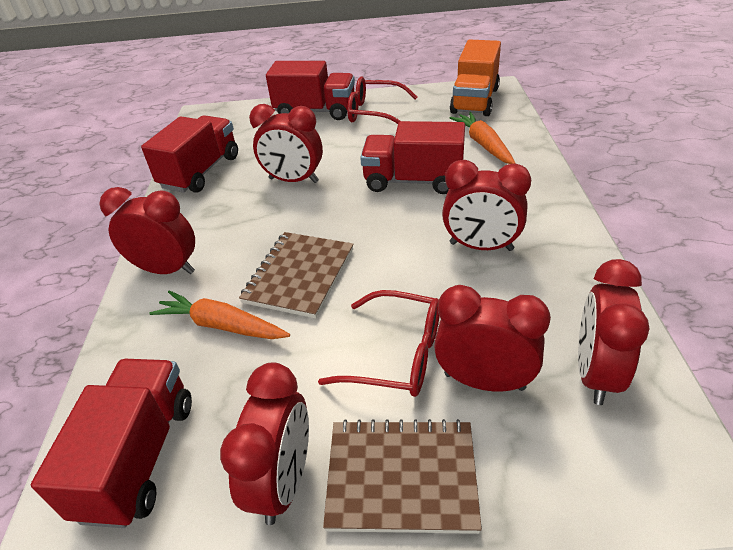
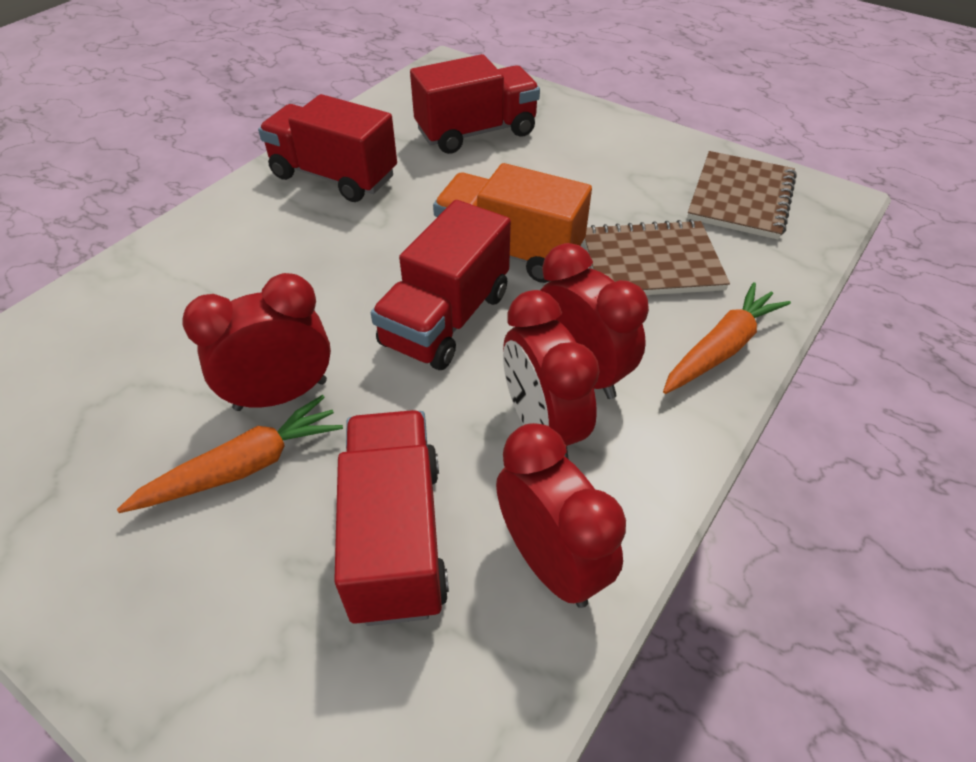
red clock: [99,187,195,274] [220,363,309,525] [249,104,323,183] [434,285,551,392] [442,160,531,251] [578,259,650,405] = 6 -> [182,273,331,411] [496,423,626,608] [503,290,599,460] [540,243,649,399] = 4
red glasses: [318,290,439,397] [347,76,417,124] = 2 -> none = 0

